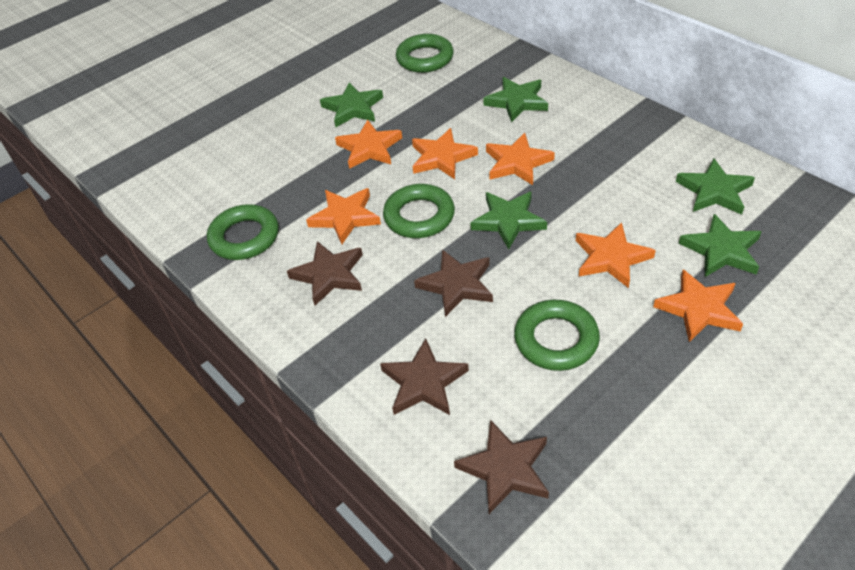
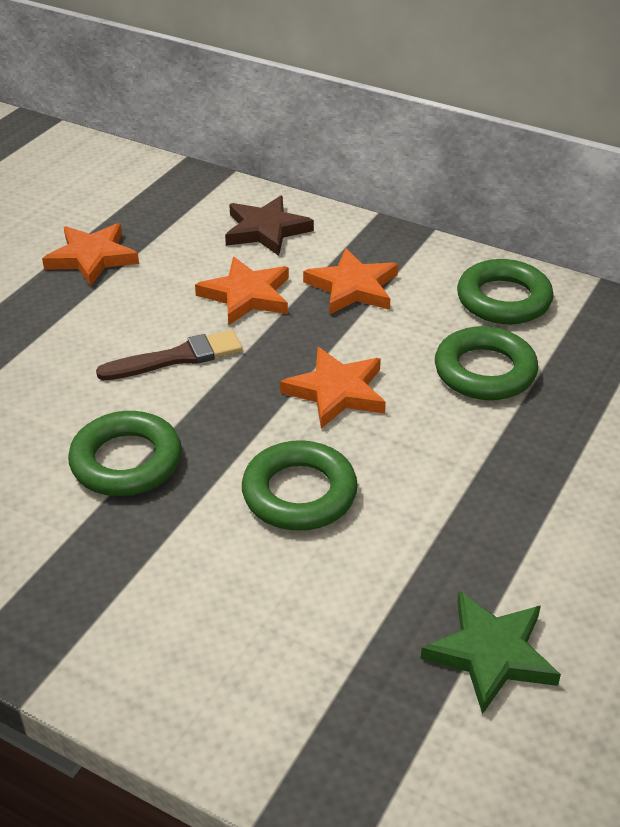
brown brush: none = 0 -> [96,330,242,380] = 1
brown star: [287,241,363,305] [380,338,469,415] [414,249,493,317] [454,420,549,514] = 4 -> [225,196,314,256] = 1
green star: [320,82,383,127] [470,192,547,249] [483,77,548,123] [676,159,755,215] [679,214,762,277] = 5 -> [421,591,561,714] = 1
orange star: [306,188,381,244] [335,120,402,169] [412,128,478,179] [486,133,555,185] [576,222,656,288] [653,270,743,342] = 6 -> [42,223,139,287] [195,257,289,326] [280,347,386,429] [303,248,398,315] = 4

